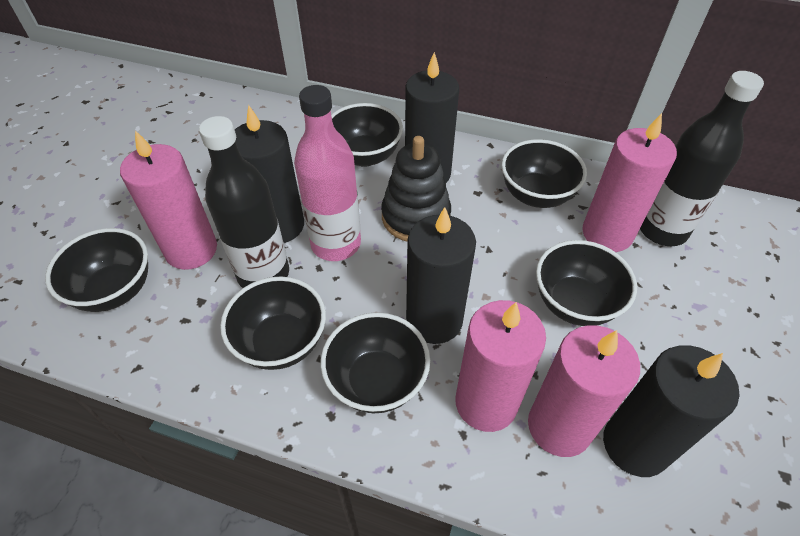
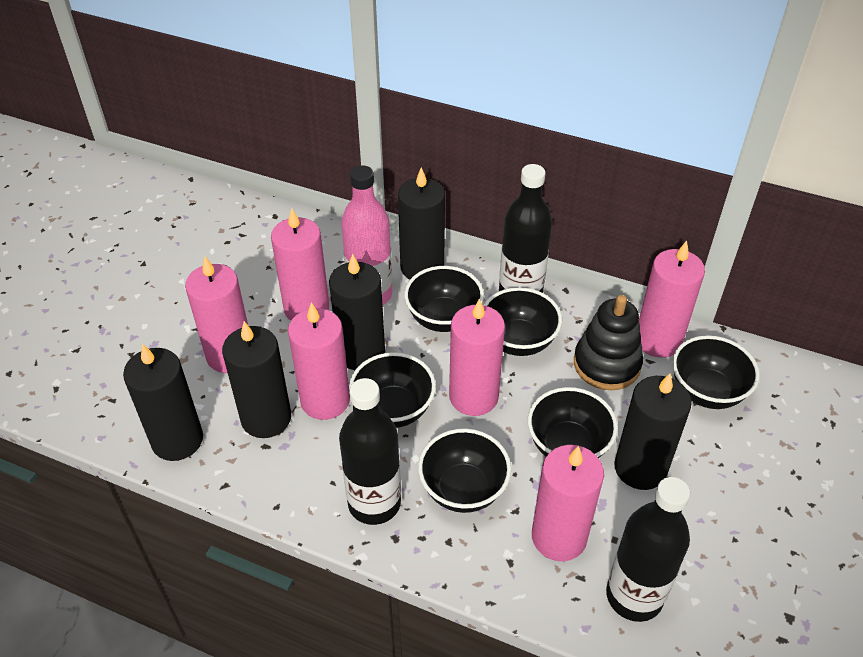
black bottle: [199,116,289,288] [640,71,764,246] = 2 -> [339,378,401,525] [499,164,552,293] [606,477,690,622] = 3
black candle: [235,104,304,243] [405,52,459,183] [406,207,476,344] [603,345,739,477] = 4 -> [123,344,203,461] [222,321,291,438] [329,254,385,370] [398,167,445,280] [614,373,692,490] = 5
pink candle: [120,130,217,270] [455,300,546,432] [528,325,640,457] [582,113,677,252] = 4 -> [185,256,248,373] [271,208,329,320] [288,302,350,420] [449,298,505,416] [532,445,604,561] [639,241,705,358] = 6

